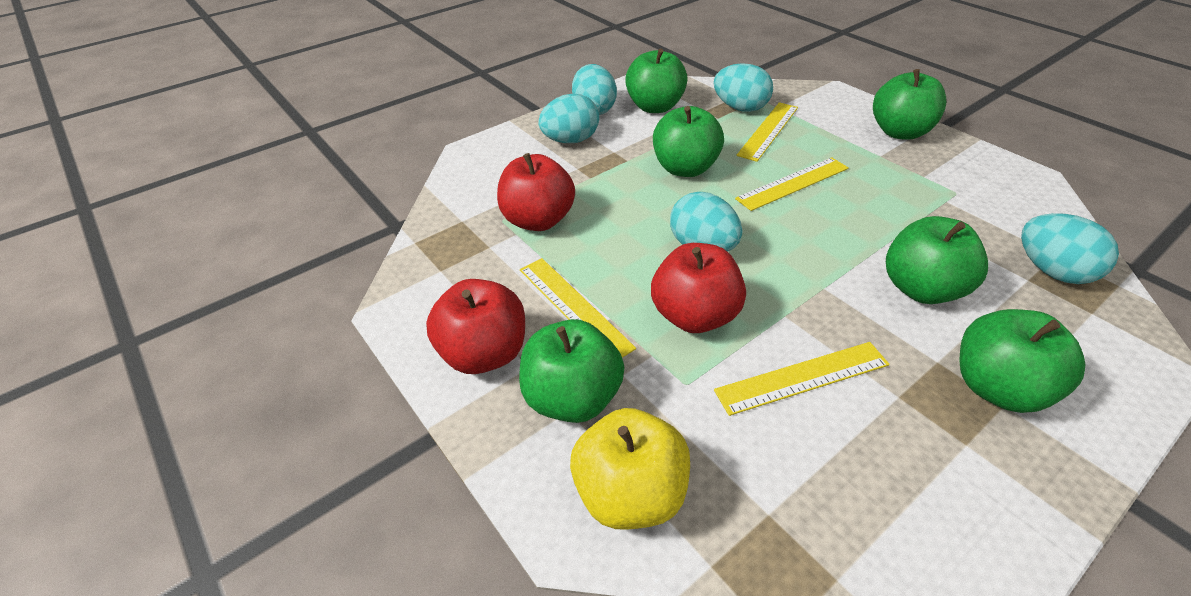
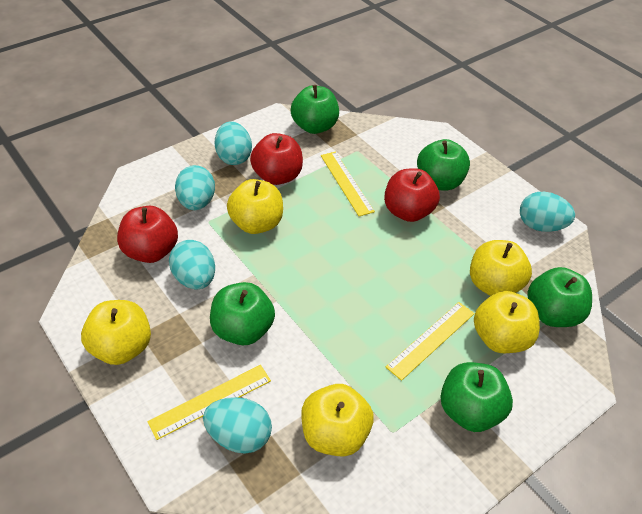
green apple: [519,319,625,423] [625,49,688,113] [653,106,724,177] [873,69,946,140] [886,216,988,304] [960,309,1085,413] = 6 -> [210,282,275,345] [291,85,339,134] [417,139,470,190] [440,362,513,432] [527,267,592,327] = 5
yellow apple: [570,408,690,530] = 1 -> [81,300,151,365] [227,179,283,234] [301,384,374,457] [470,240,532,296] [474,291,540,353] = 5
yellow ruler: [520,258,636,358] [714,342,890,416] [735,157,849,211] [736,102,798,162] = 4 -> [147,365,271,440] [321,152,375,216] [386,302,475,381] = 3

